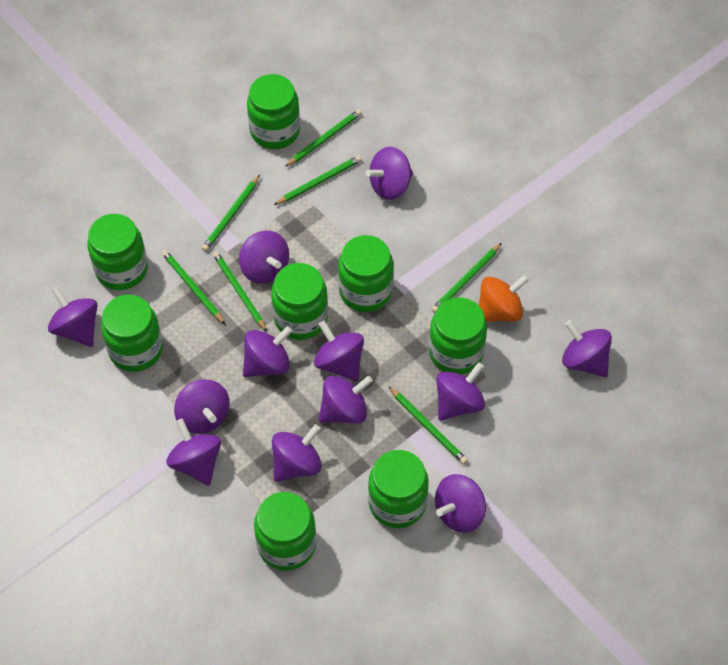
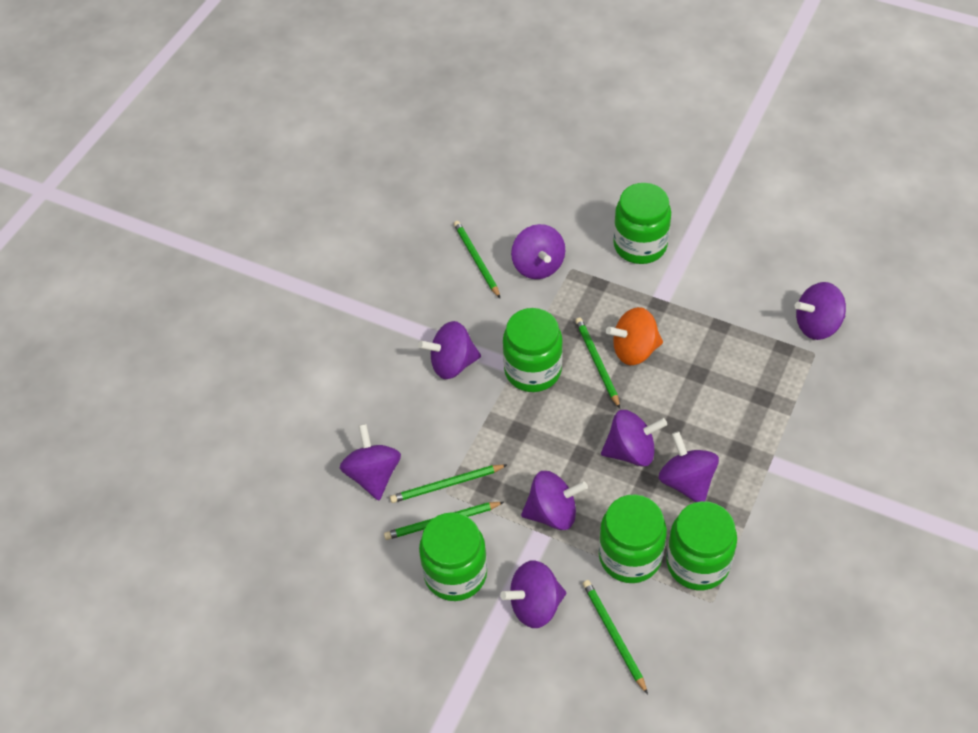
green jar: [88,214,148,290] [101,295,163,372] [247,74,300,149] [254,492,316,571] [271,263,328,340] [338,235,394,312] [368,450,429,528] [429,297,487,374] = 8 -> [419,512,487,601] [503,308,563,392] [599,494,667,583] [613,183,671,264] [666,501,737,590] = 5
green pencil: [162,250,225,324] [202,175,260,252] [213,251,267,332] [274,155,361,205] [285,109,362,167] [388,386,468,464] [431,243,502,313] = 7 -> [384,502,504,540] [390,464,507,503] [454,221,500,298] [575,317,620,408] [583,580,648,695] = 5
purple spinning top: [48,286,98,347] [167,418,221,486] [174,379,230,434] [239,230,289,284] [243,326,292,377] [272,424,322,482] [314,320,364,381] [318,375,373,424] [366,147,413,200] [435,474,486,533] [436,362,485,421] [562,320,612,377] = 12 -> [340,424,401,500] [418,321,481,379] [500,560,566,628] [511,224,565,279] [521,471,588,530] [601,410,667,466] [659,431,719,502] [795,282,846,340] = 8

